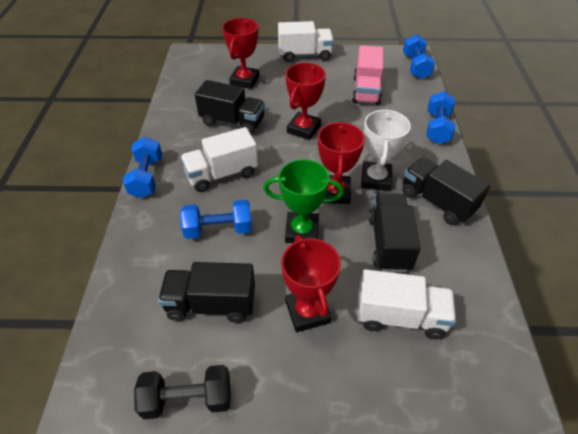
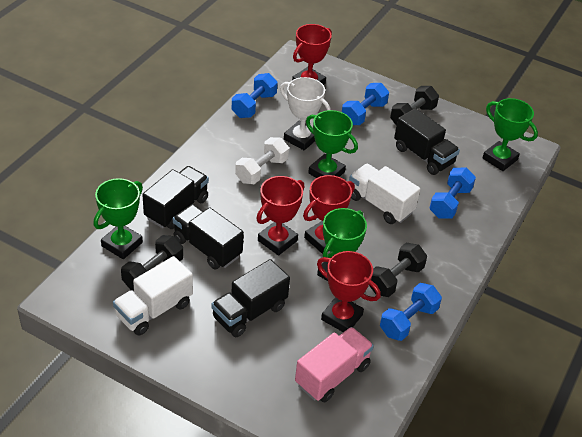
black dumbbell: [134,365,231,419] = 1 -> [121,235,183,291] [369,243,427,297] [390,86,439,126] = 3
green trophy: [263,159,344,243] = 1 -> [93,178,143,259] [306,110,358,178] [317,208,367,281] [482,98,538,171] = 4
white dumbbell: none = 0 -> [235,137,289,184] = 1
white truck: [180,127,258,192] [278,21,334,62] [357,269,456,339] = 3 -> [113,256,193,336] [349,164,420,224] = 2

